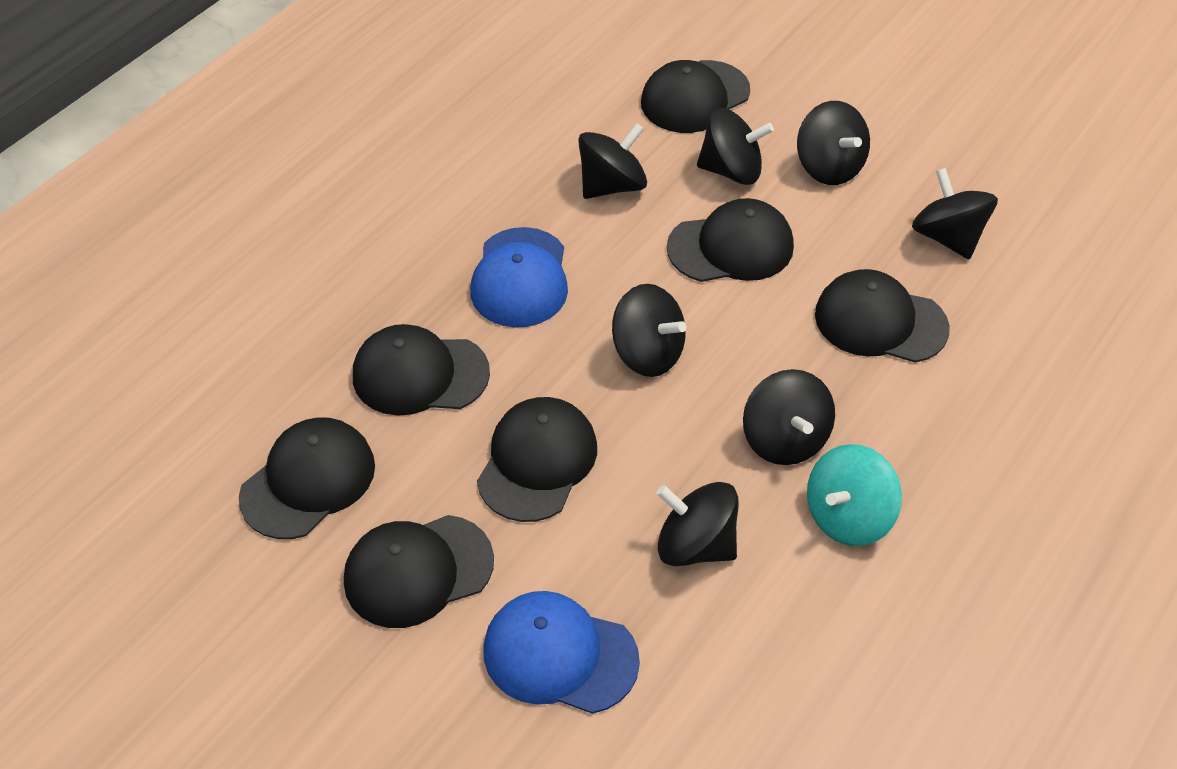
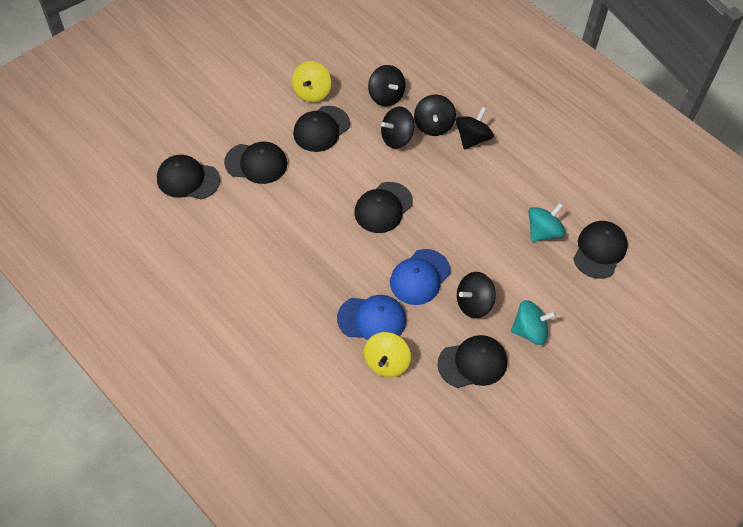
black cap: [239,417,375,539] [344,515,494,628] [353,324,490,416] [477,397,597,522] [641,60,750,133] [667,198,794,282] [815,269,950,363] = 7 -> [157,155,220,199] [224,142,287,184] [293,106,350,152] [354,182,413,233] [437,335,507,388] [573,221,628,279] = 6
black spinning top: [578,123,647,199] [612,284,686,377] [657,482,739,567] [697,108,774,185] [743,369,835,465] [797,101,870,185] [912,168,998,259] = 7 -> [368,65,405,106] [381,107,415,149] [414,94,456,136] [455,107,494,150] [457,272,496,318] = 5
turquoise spinning top: [807,444,902,546] = 1 -> [511,300,556,345] [528,202,565,242] = 2
yellow spinning top: none = 0 -> [292,61,331,103] [364,332,411,377] = 2

